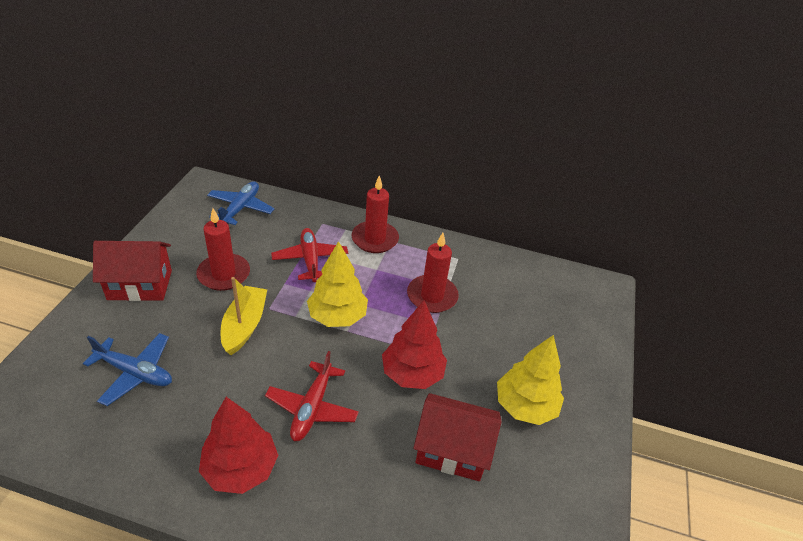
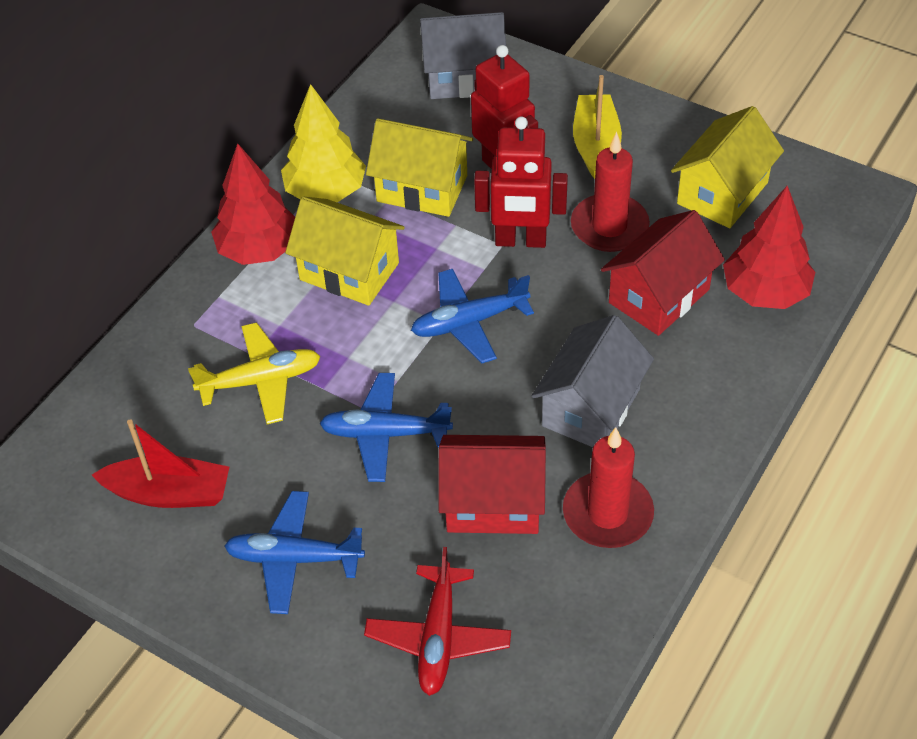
blue plane: [83,333,172,406] [207,181,274,225] = 2 -> [224,491,365,614] [320,373,453,482] [411,269,534,363] = 3
grey house: none = 0 -> [420,12,506,99] [532,315,654,447] = 2
red boat: none = 0 -> [92,419,229,508] = 1
red candle: [196,208,250,291] [352,175,399,253] [407,233,459,313] = 3 -> [563,427,654,548] [571,132,650,252] = 2
red plane: [265,351,359,441] [271,228,348,282] = 2 -> [364,547,511,696] = 1
red robot: none = 0 -> [471,45,538,169] [474,116,568,248] = 2
yellow house: none = 0 -> [285,197,405,306] [366,118,473,217] [671,106,784,228] = 3
yellow plane: none = 0 -> [188,323,321,424] = 1
yellow tree: [307,241,368,327] [497,335,564,425] = 2 -> [281,84,366,202] = 1

